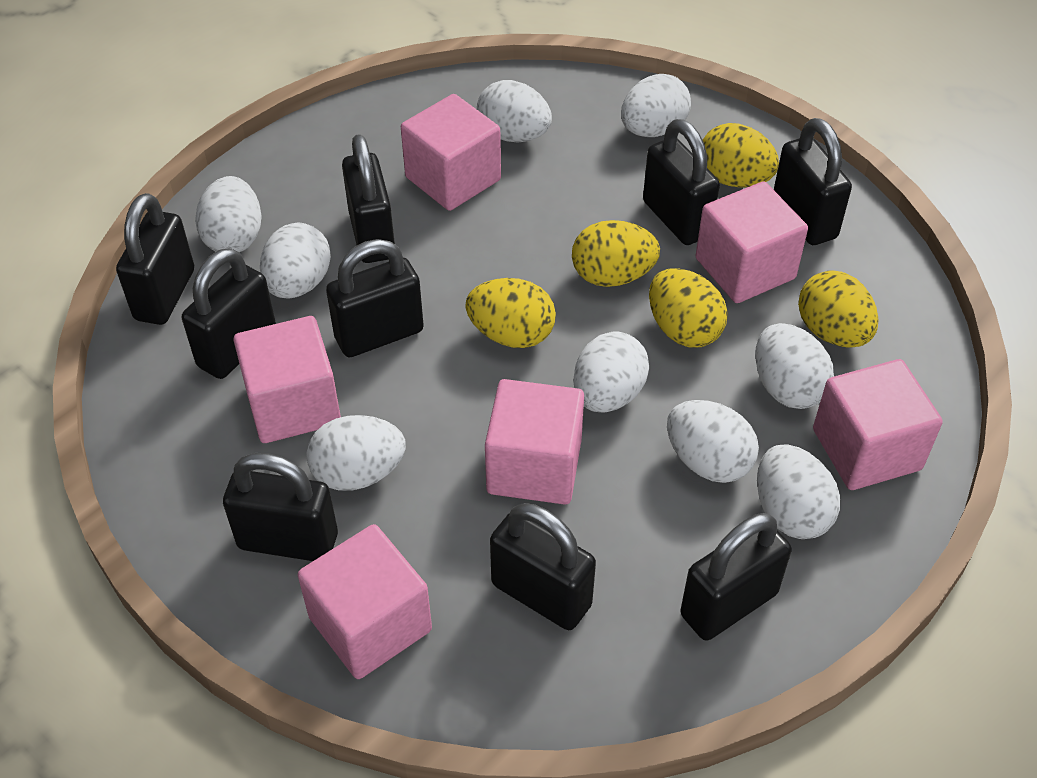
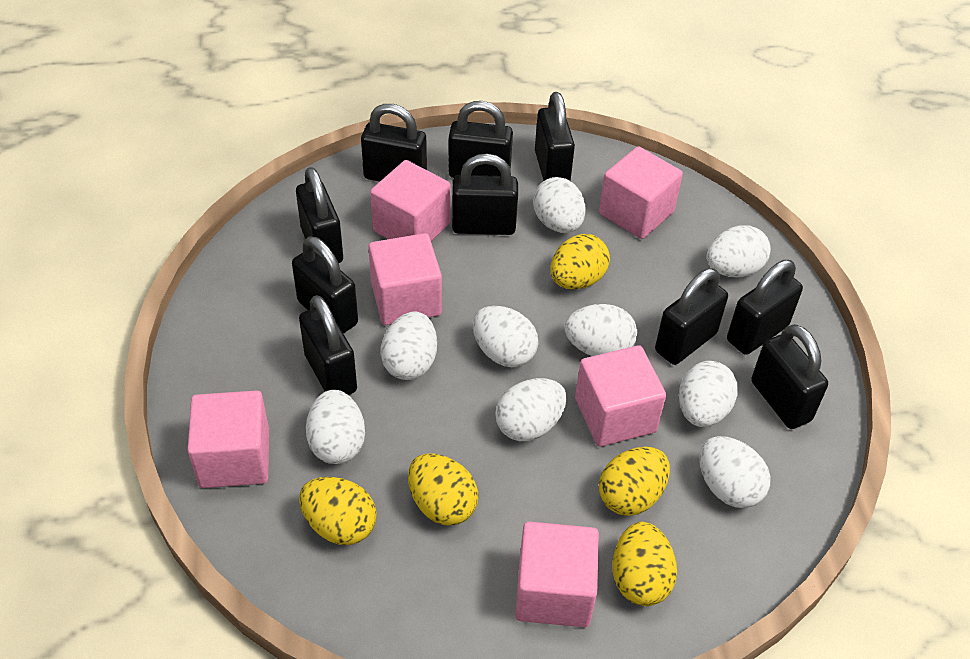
black padlock: [116,193,194,325] [182,248,276,379] [223,453,338,561] [326,239,424,358] [342,134,395,263] [490,503,596,630] [643,119,720,245] [680,513,792,641] [774,118,852,245] = 9 -> [292,236,358,333] [296,167,343,263] [299,295,357,395] [361,104,427,182] [448,101,513,178] [452,153,518,235] [535,92,575,181] [655,268,728,365] [727,260,803,355] [751,324,828,429] = 10

